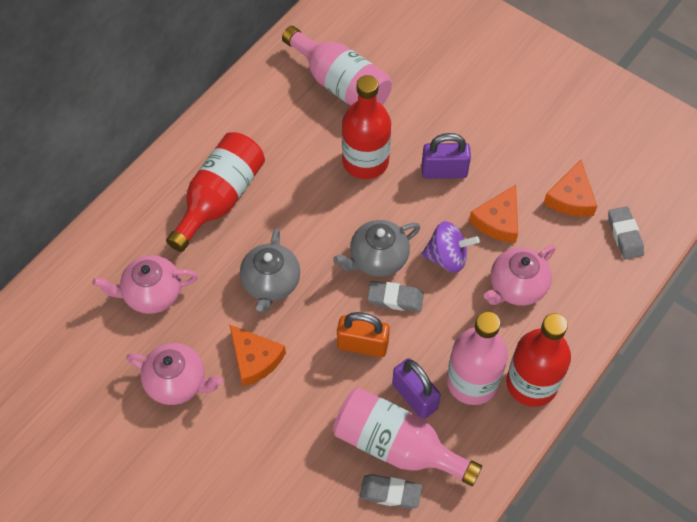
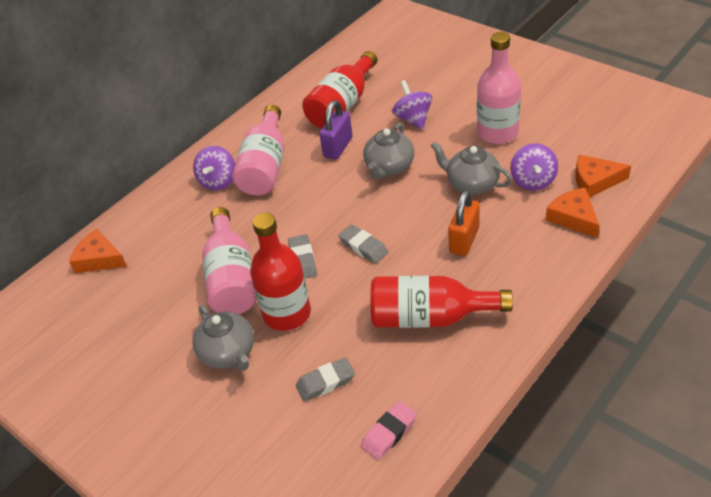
grey teapot: [240,228,300,313] [333,220,420,277] = 2 -> [192,305,254,371] [363,122,414,179] [431,141,512,195] = 3
pink eraser: none = 0 -> [361,401,417,460] = 1
pink teapot: [93,255,198,314] [126,343,223,405] [484,245,556,306] = 3 -> none = 0
purple padlock: [392,358,441,419] [421,133,471,179] = 2 -> [319,100,353,160] = 1
purple spinning top: [421,221,480,273] = 1 -> [193,146,235,191] [392,80,432,130] [510,143,558,191] = 3

